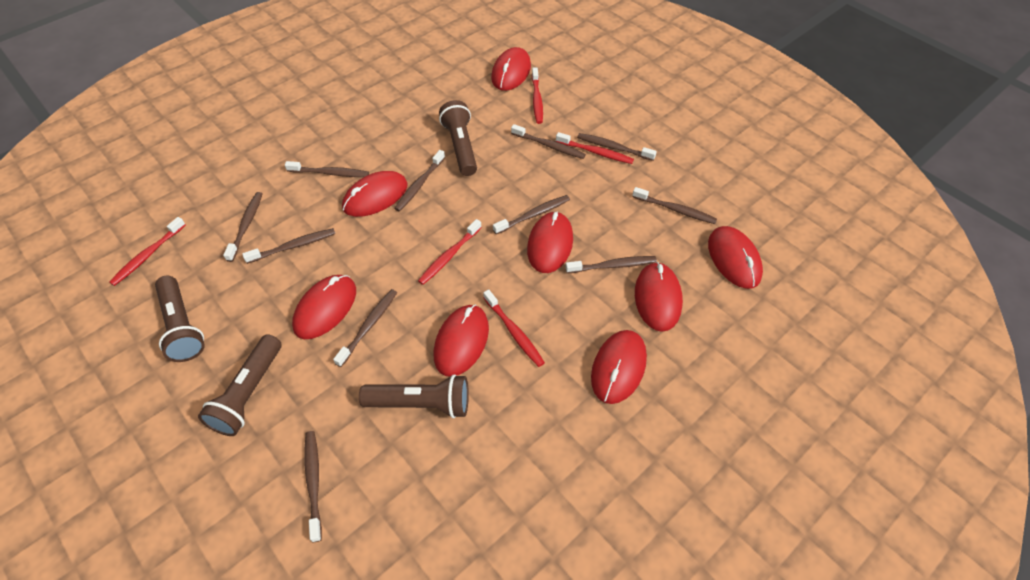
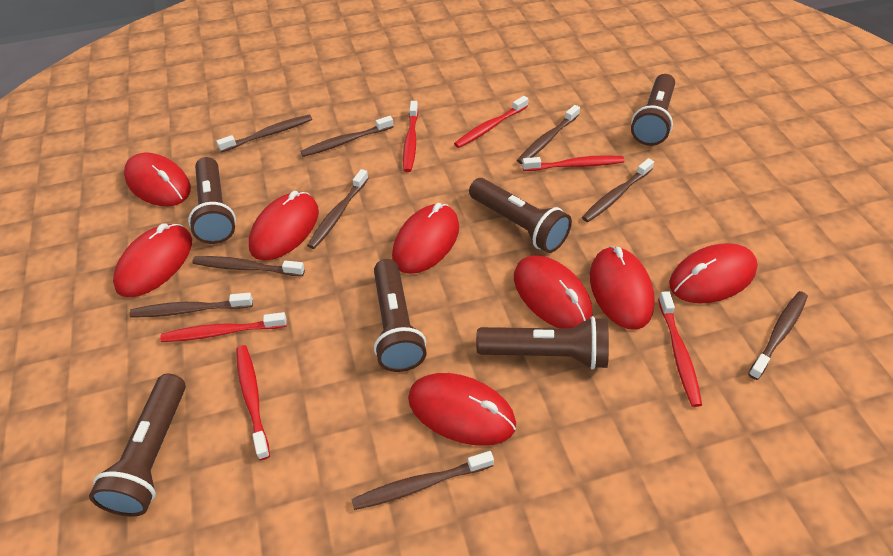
brown flashlight: [155,276,205,362] [198,334,282,436] [359,374,469,418] [439,100,477,176] = 4 -> [89,374,186,516] [188,157,236,244] [374,259,427,372] [469,178,572,253] [476,316,609,370] [631,74,675,146] = 6
brown toothbrush: [223,192,262,262] [242,228,335,264] [285,161,369,177] [304,431,322,542] [333,289,397,367] [394,150,445,211] [493,195,570,234] [511,124,586,159] [565,256,657,273] [577,133,657,161] [632,187,717,224] = 11 -> [130,293,253,317] [192,256,305,276] [216,115,312,152] [300,116,394,157] [307,169,369,249] [351,451,494,510] [517,105,580,164] [582,158,654,222] [748,291,808,380] = 9
red toothbrush: [109,217,186,286] [418,219,482,285] [483,290,545,367] [532,68,543,124] [556,132,634,164] = 5 -> [160,312,287,342] [236,345,270,460] [403,101,418,172] [454,96,528,148] [522,155,624,171] [658,291,702,407] = 6

